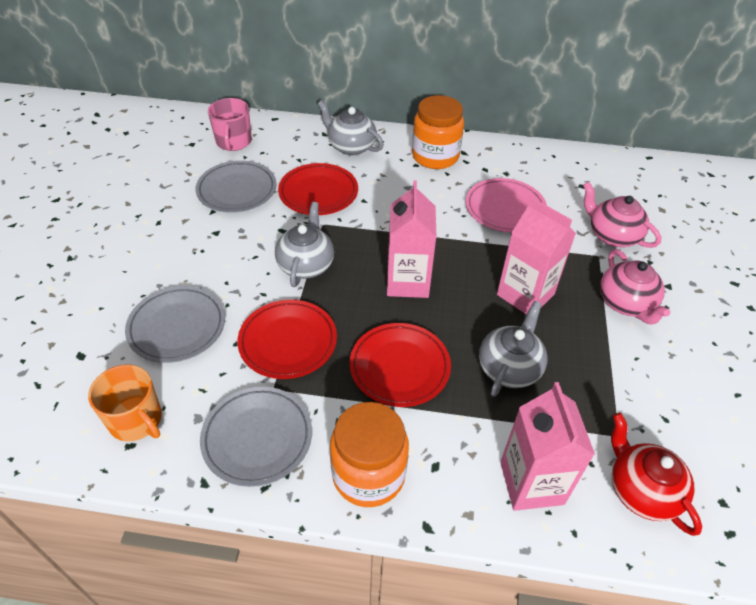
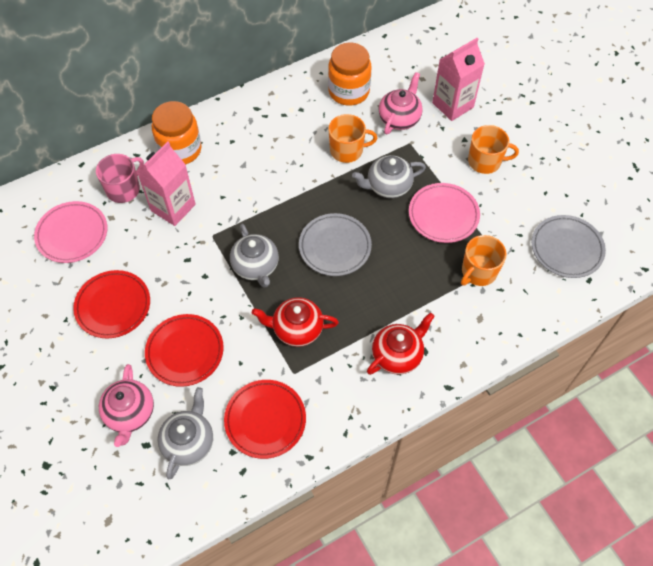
grey plate: [125,286,225,363] [196,161,276,213] [200,387,312,487] = 3 -> [299,213,372,276] [532,215,606,278] = 2
orange mug: [88,364,162,441] = 1 -> [329,114,377,163] [461,235,507,286] [468,125,519,174] = 3
pink carton: [387,180,437,298] [497,197,576,315] [500,382,595,511] = 3 -> [137,141,196,226] [432,38,485,121] = 2
pink plate: [466,178,547,232] = 1 -> [34,201,107,263] [409,183,480,243] = 2
red teapot: [611,413,702,536] = 1 -> [252,297,339,347] [367,313,435,375] = 2

